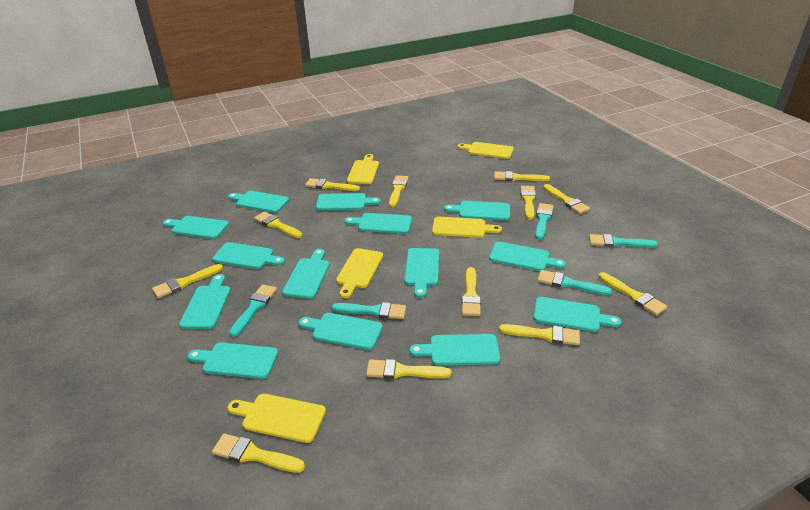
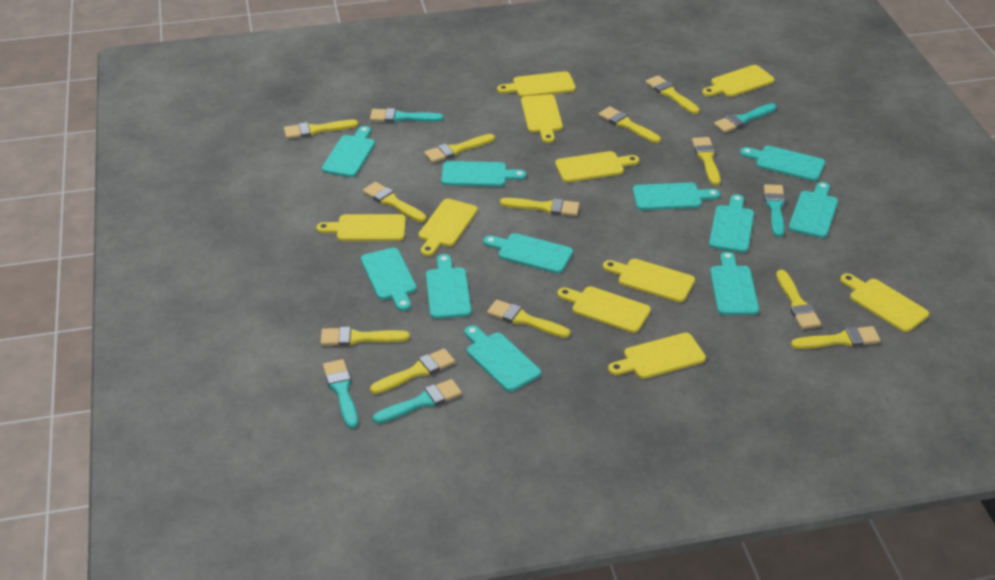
turquoise cutting board: [163,216,229,239] [179,274,230,329] [188,342,278,379] [212,242,285,269] [228,191,289,213] [282,249,330,299] [298,313,383,350] [316,193,381,210] [344,213,412,234] [404,248,439,298] [409,334,500,366] [444,201,510,221] [489,242,566,271] [534,297,621,332] = 14 -> [322,126,375,177] [361,248,417,311] [426,254,471,319] [441,161,526,187] [465,325,541,392] [483,233,573,274] [633,183,720,210] [709,194,754,253] [710,251,759,315] [740,146,825,181] [789,182,838,238] = 11
yellow cutting board: [228,394,326,443] [336,248,383,298] [347,154,379,184] [432,217,502,238] [457,142,514,159] = 5 -> [316,214,406,241] [419,199,478,256] [497,71,576,97] [521,95,563,143] [555,151,639,183] [557,286,651,333] [603,259,695,302] [608,333,706,379] [702,65,775,97] [840,273,929,332] = 10

